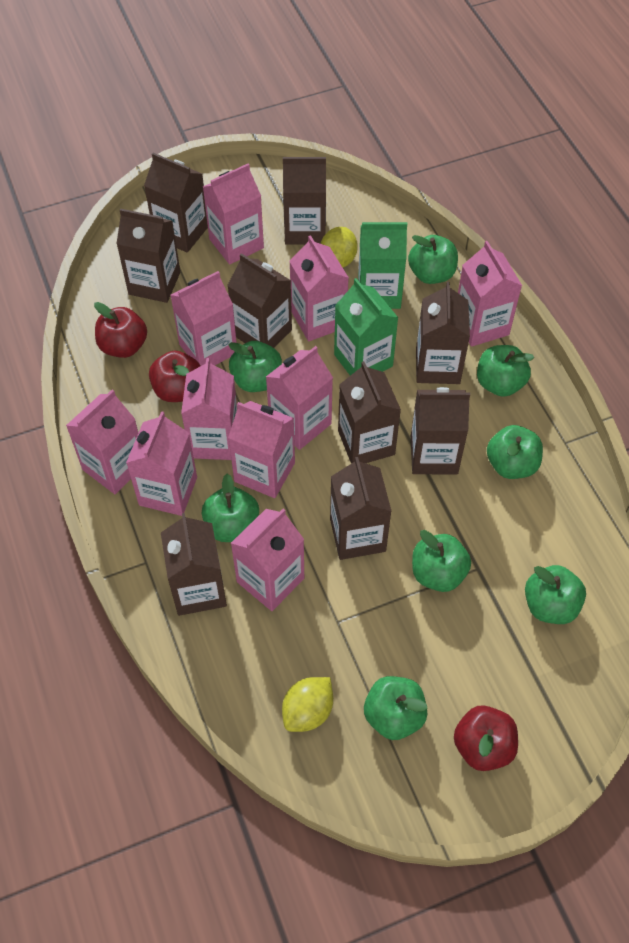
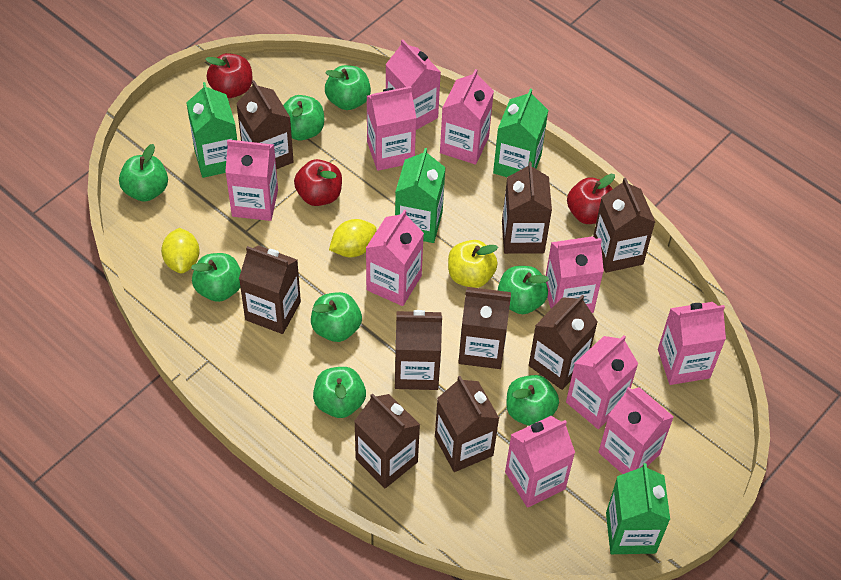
green carton: [334,278,398,376] [358,222,407,309] = 2 -> [186,82,237,178] [395,148,446,243] [493,89,548,177] [606,463,670,554] = 4
yellow apple: none = 0 -> [448,240,498,288] = 1

